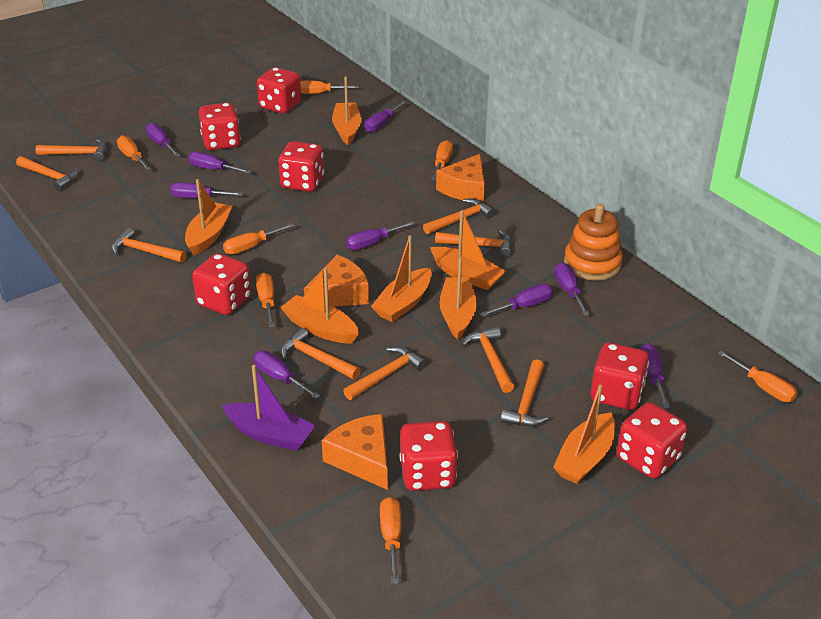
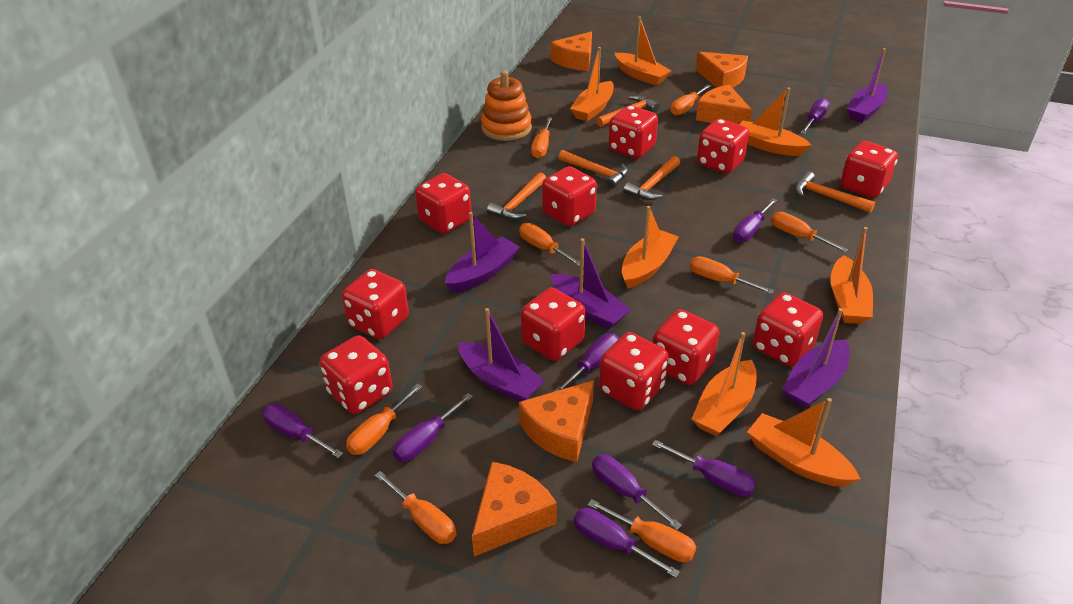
orange cheese: [304,255,369,307] [322,414,388,490] [436,154,485,202] = 3 -> [472,462,557,556] [519,380,594,462] [551,32,592,71] [696,52,748,88] [696,85,752,124] = 5
orange hammer: [16,156,79,191] [36,139,107,161] [111,228,186,263] [281,328,361,380] [343,346,426,400] [423,198,495,234] [435,230,512,257] [461,327,515,393] [501,359,548,427] = 9 -> [487,172,546,220] [558,150,628,188] [596,95,660,127] [623,156,680,200] [795,172,875,213] = 5
orange screwdriver: [117,135,151,171] [223,223,294,255] [256,272,275,327] [300,81,358,94] [380,497,402,584] [431,140,453,180] [718,351,797,402] = 7 -> [346,384,422,455] [375,471,456,544] [519,223,580,266] [531,117,552,158] [588,499,696,562] [670,84,711,116] [690,256,774,294] [771,212,848,252] = 8
purple boat: [222,365,316,451] = 1 -> [445,212,520,293] [458,308,545,402] [551,238,631,330] [782,308,850,408] [847,48,888,123] = 5
purple screwdriver: [146,123,180,157] [171,182,243,198] [188,152,252,174] [253,351,320,399] [346,221,415,250] [365,101,406,132] [480,284,553,317] [554,262,590,316] [640,344,670,408] = 9 -> [262,403,343,458] [393,393,473,462] [554,333,619,392] [574,508,680,578] [592,455,682,530] [652,440,756,497] [733,198,777,243] [801,98,829,134] = 8
red dice: [192,253,251,315] [199,103,241,150] [257,67,301,114] [278,141,324,192] [400,421,458,491] [591,342,649,410] [617,402,687,479] = 7 -> [320,335,393,414] [342,269,409,339] [415,173,472,234] [521,288,585,361] [542,166,597,226] [599,332,669,410] [609,105,658,159] [653,309,719,385] [697,119,749,174] [753,292,823,367] [840,141,898,198] = 11

